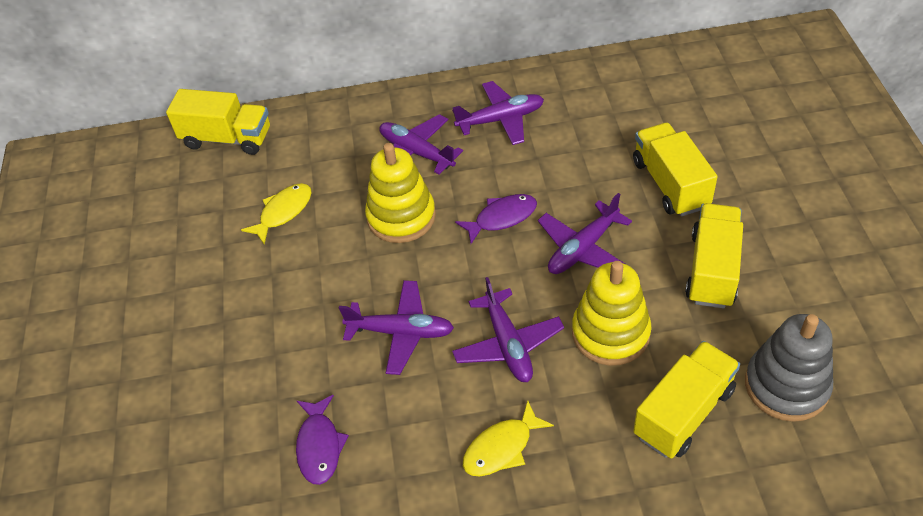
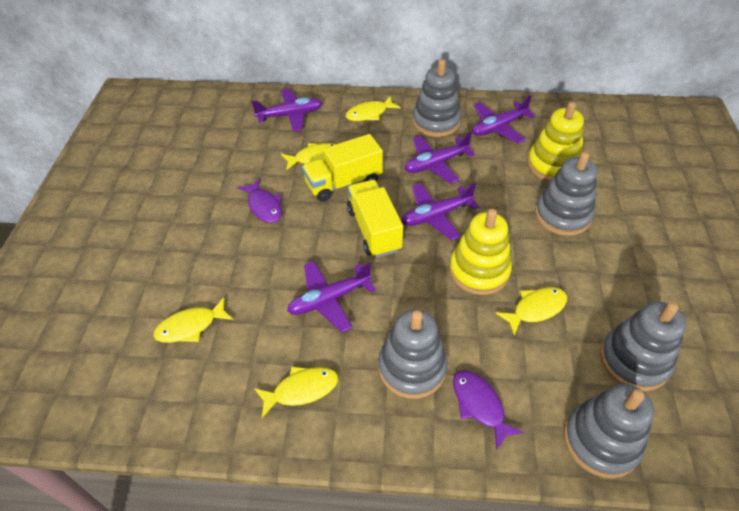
grey stacking toy: [745,314,833,422] = 1 -> [378,309,448,399] [412,59,461,137] [535,152,597,236] [564,384,654,478] [600,302,686,391] = 5
yellow fish: [241,183,312,245] [463,400,554,476] = 2 -> [154,297,233,343] [254,366,338,418] [281,143,336,170] [345,96,401,121] [496,287,567,335] = 5
yellow truck: [166,89,270,155] [633,123,717,216] [633,341,740,459] [685,203,743,308] = 4 -> [302,134,383,202] [347,180,403,258] = 2

